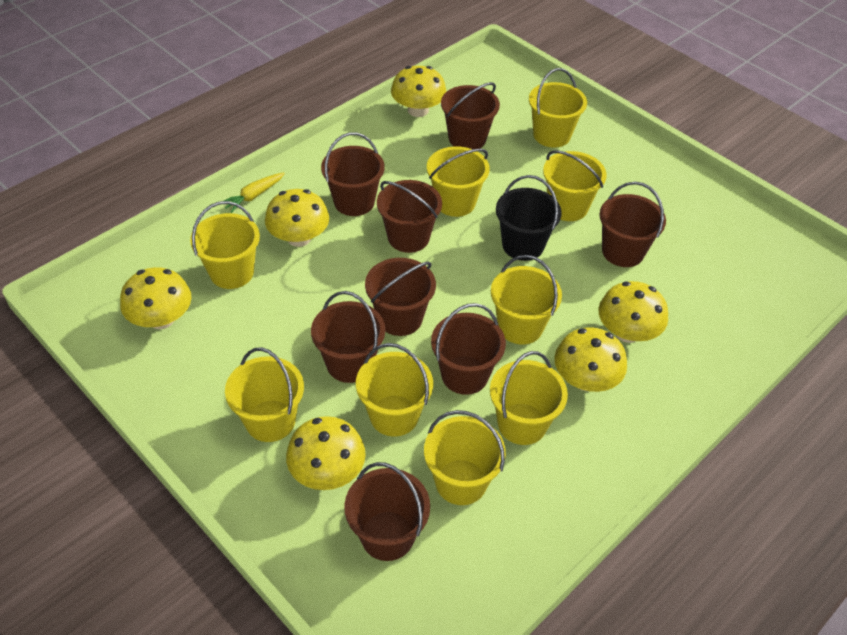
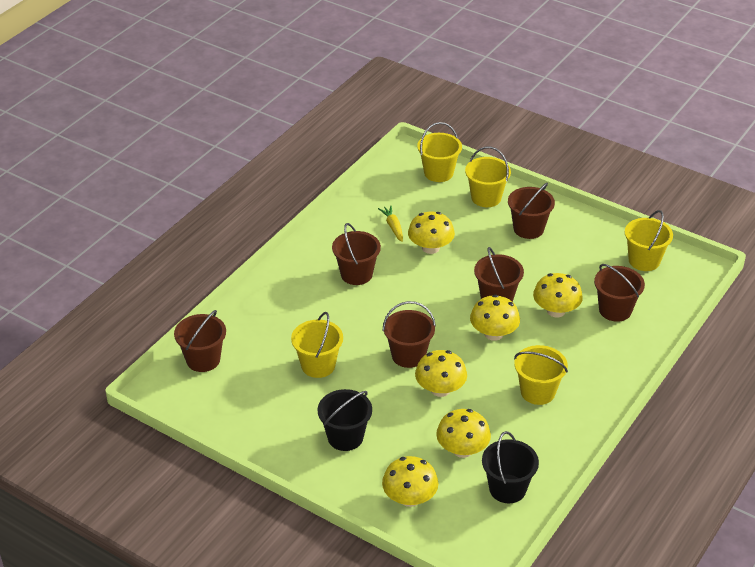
black bucket: [496,175,562,261] = 1 -> [318,389,372,451] [482,431,539,503] = 2
brown bucket: [311,291,385,383] [321,132,385,216] [344,462,430,561] [365,258,436,336] [377,180,442,253] [431,303,506,395] [441,82,500,149] [599,182,666,267] = 8 -> [174,310,226,372] [332,223,381,285] [383,301,436,368] [474,247,524,302] [508,183,555,239] [594,264,645,322] = 6
yellow bucket: [190,201,260,289] [225,347,304,442] [356,343,433,437] [424,410,506,505] [427,146,490,217] [490,351,568,445] [491,255,562,344] [529,68,587,148] [543,150,607,221] = 9 -> [291,312,343,378] [417,122,462,182] [465,146,511,207] [514,345,568,405] [625,210,673,271] = 5

